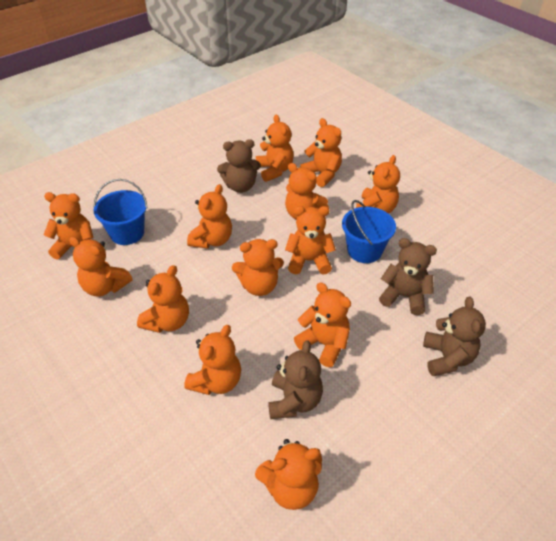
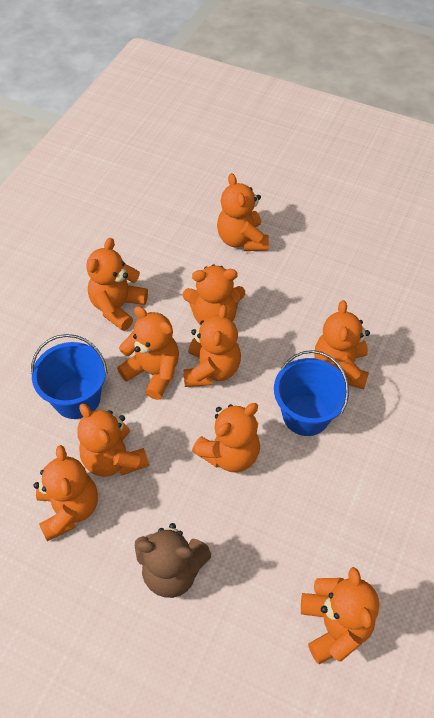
brown teddy bear: [217,139,261,193] [268,340,323,419] [379,238,437,315] [423,297,486,376] = 4 -> [135,523,211,598] = 1
orange teddy bear: [44,192,94,260] [69,237,133,296] [137,265,189,333] [184,325,241,395] [187,184,232,249] [232,239,284,296] [255,439,322,510] [256,114,294,182] [285,163,329,220] [285,206,336,275] [294,283,351,367] [300,118,342,187] [356,155,400,214] = 13 -> [34,445,98,541] [77,403,149,477] [86,238,148,331] [117,306,179,400] [183,265,245,325] [183,305,241,387] [192,403,260,472] [217,173,269,251] [301,567,379,664] [314,300,370,389] = 10

